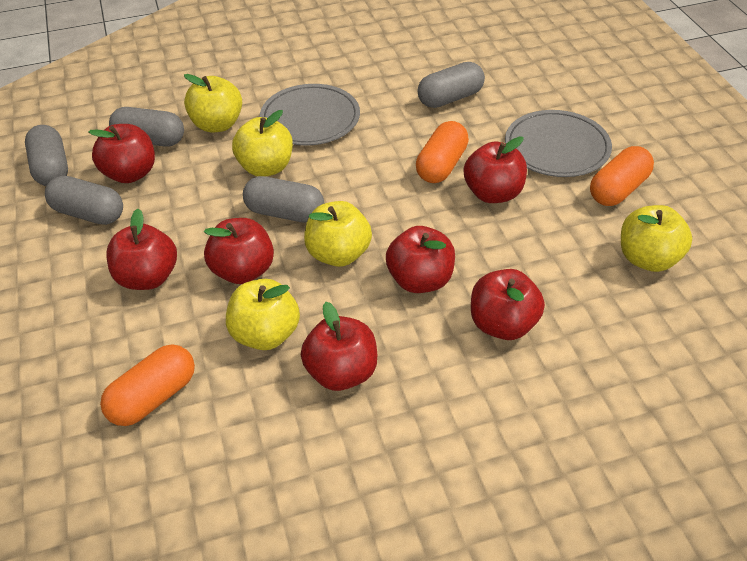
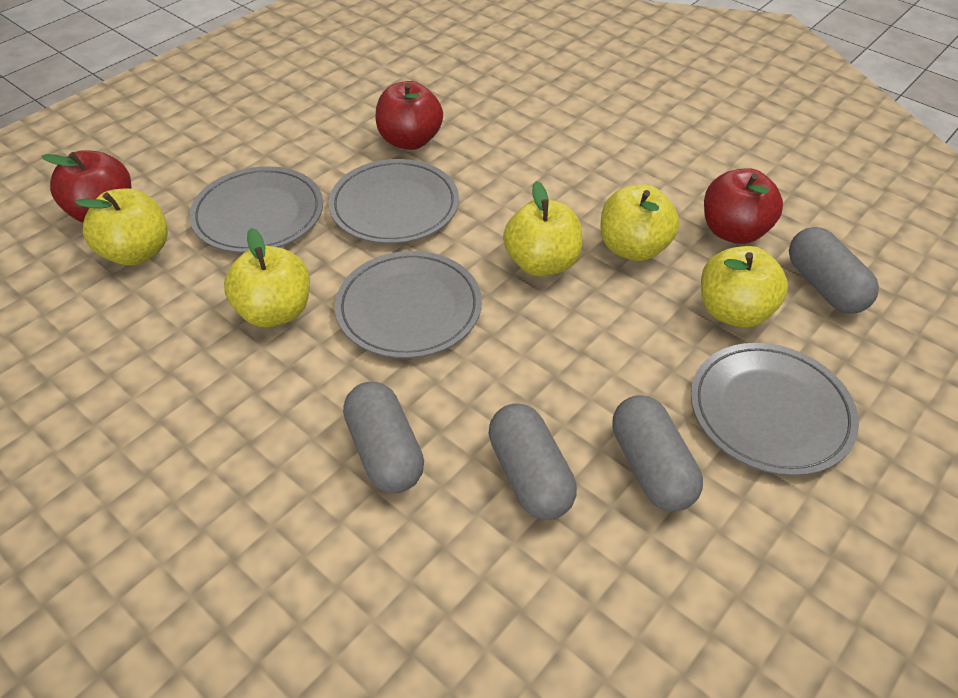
grey capsule: [25,125,68,186] [45,176,123,225] [109,107,184,147] [243,176,325,223] [417,62,485,108] = 5 -> [343,382,424,493] [489,404,577,520] [612,395,703,512] [789,227,879,314] = 4
grey plate: [260,84,360,146] [505,110,612,177] = 2 -> [189,166,323,253] [329,159,459,244] [335,251,482,358] [691,343,859,476] = 4
orange capsule: [100,344,195,426] [416,121,469,183] [590,146,654,206] = 3 -> none = 0
red apple: [88,124,155,183] [106,209,177,290] [204,218,274,284] [301,302,377,391] [386,226,455,293] [464,136,527,203] [471,269,545,340] = 7 -> [41,150,131,222] [376,81,443,150] [704,168,783,244] = 3

